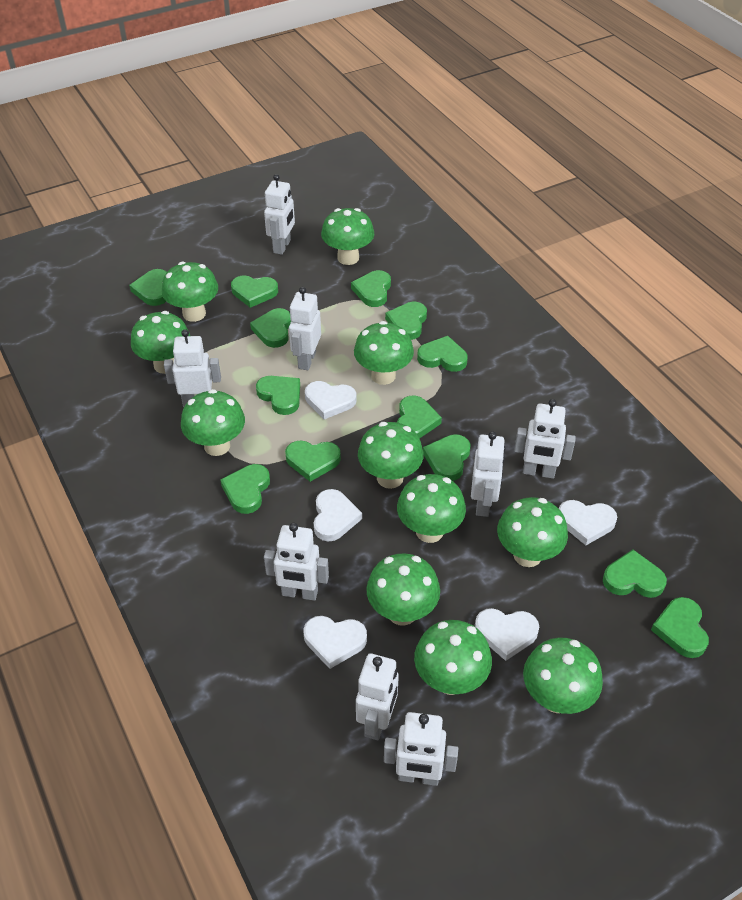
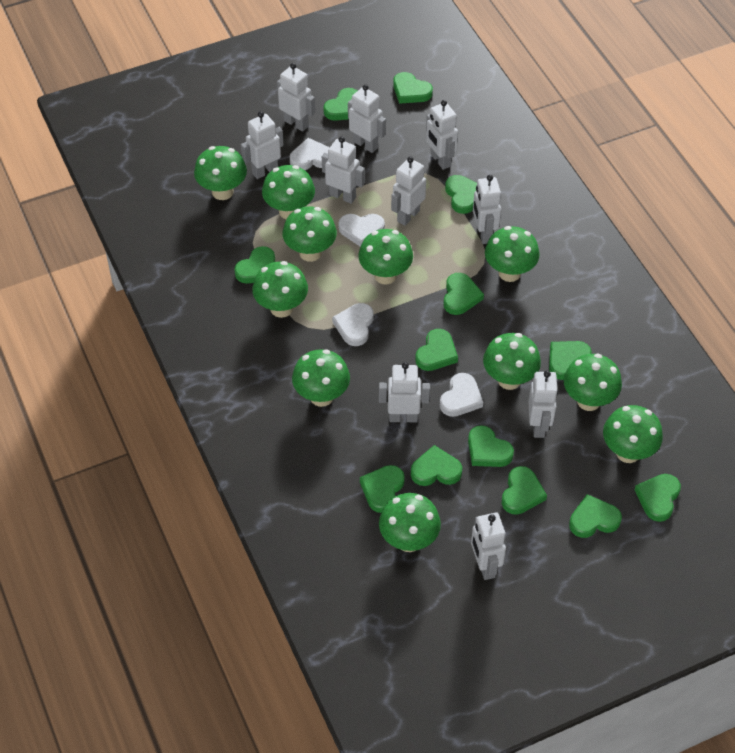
white heart: [303,616,367,669] [305,381,356,419] [314,489,362,542] [475,608,539,661] [559,500,617,545] = 5 -> [290,138,330,170] [332,303,373,346] [338,214,385,247] [440,373,483,417] = 4
white robot: [164,329,221,407] [264,174,295,255] [264,523,329,601] [289,287,321,370] [356,653,399,740] [384,712,458,786] [471,431,506,517] [514,399,576,479] = 8 -> [241,111,284,179] [277,63,315,132] [322,136,365,204] [348,84,386,153] [379,362,430,422] [391,157,426,226] [426,100,458,170] [471,512,506,580] [473,175,501,244] [529,371,558,438] = 10

